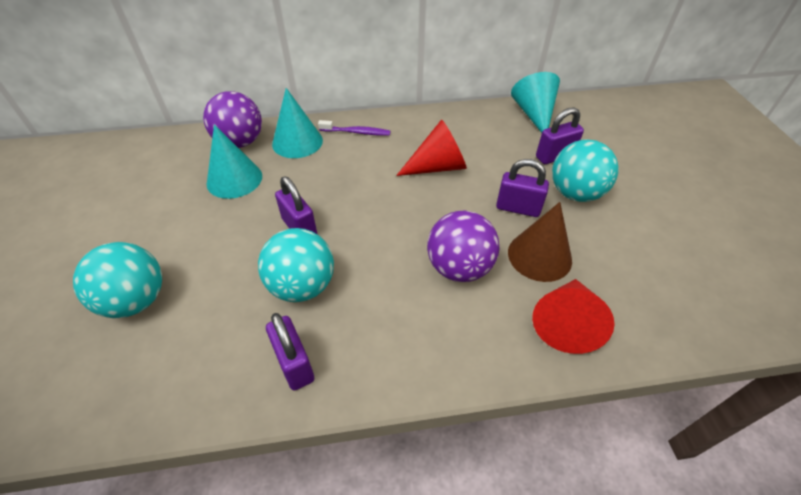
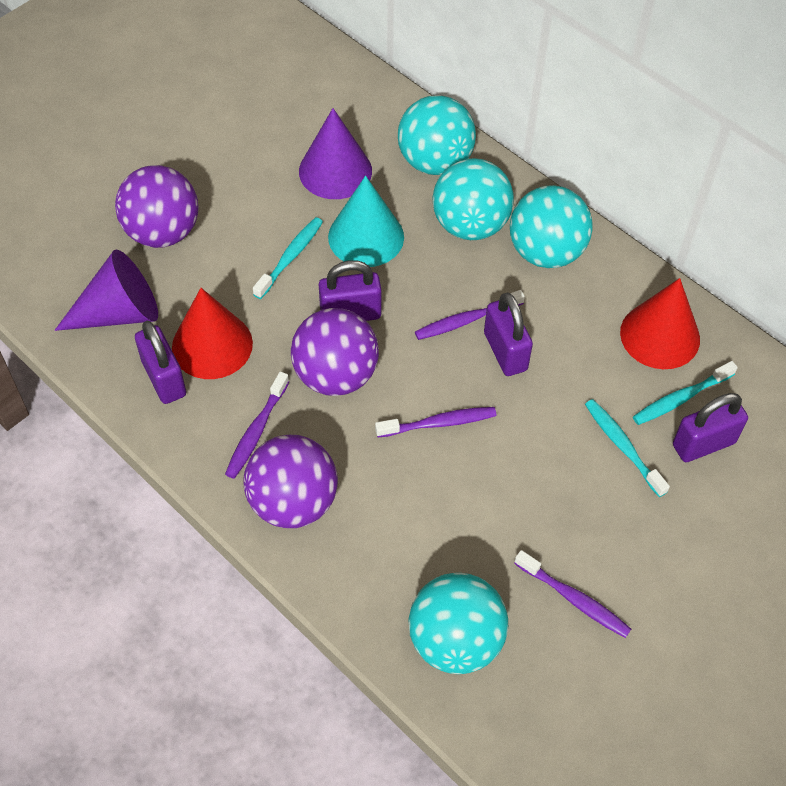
brown cone: [508,202,572,282] = 1 -> none = 0
purple ball: [203,91,262,148] [427,211,499,282] = 2 -> [115,165,198,248] [244,435,338,528] [291,308,379,396] = 3
purple cone: none = 0 -> [55,249,158,331] [299,108,372,199] = 2
purple toothbrush: [318,120,391,136] = 1 -> [225,371,289,479] [375,407,497,437] [415,290,525,340] [514,550,631,638] = 4
turquoise ball: [73,242,162,318] [258,228,334,302] [552,139,619,202] = 3 -> [398,95,476,175] [408,573,508,674] [432,158,514,240] [510,185,593,268] = 4
turquoise cone: [207,124,262,199] [272,88,323,158] [511,72,560,133] = 3 -> [328,176,404,267] = 1
turquoise toothbrush: none = 0 -> [253,217,323,299] [585,399,670,497] [633,361,738,425] = 3

